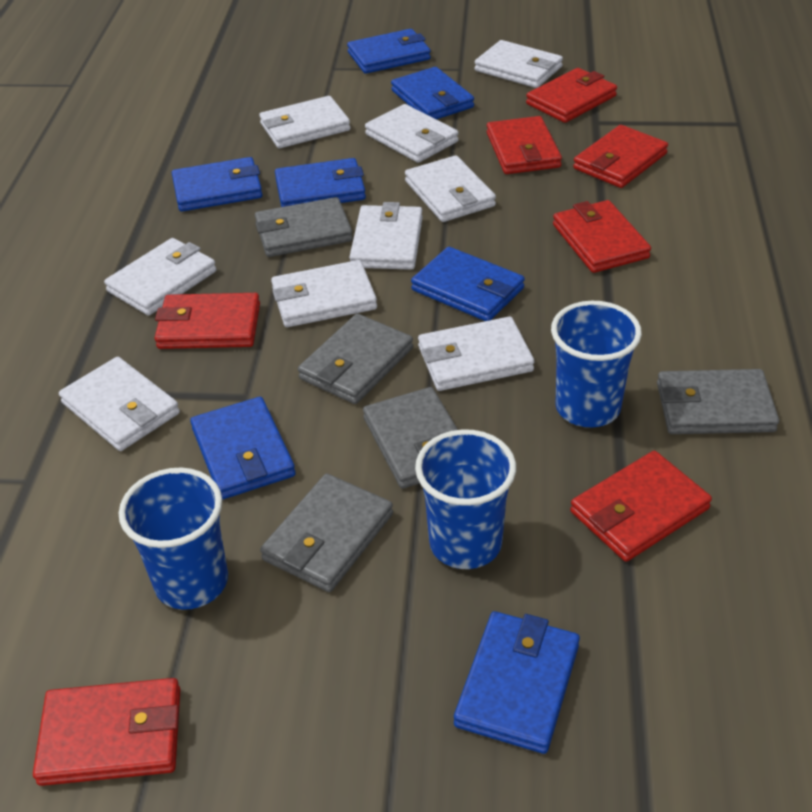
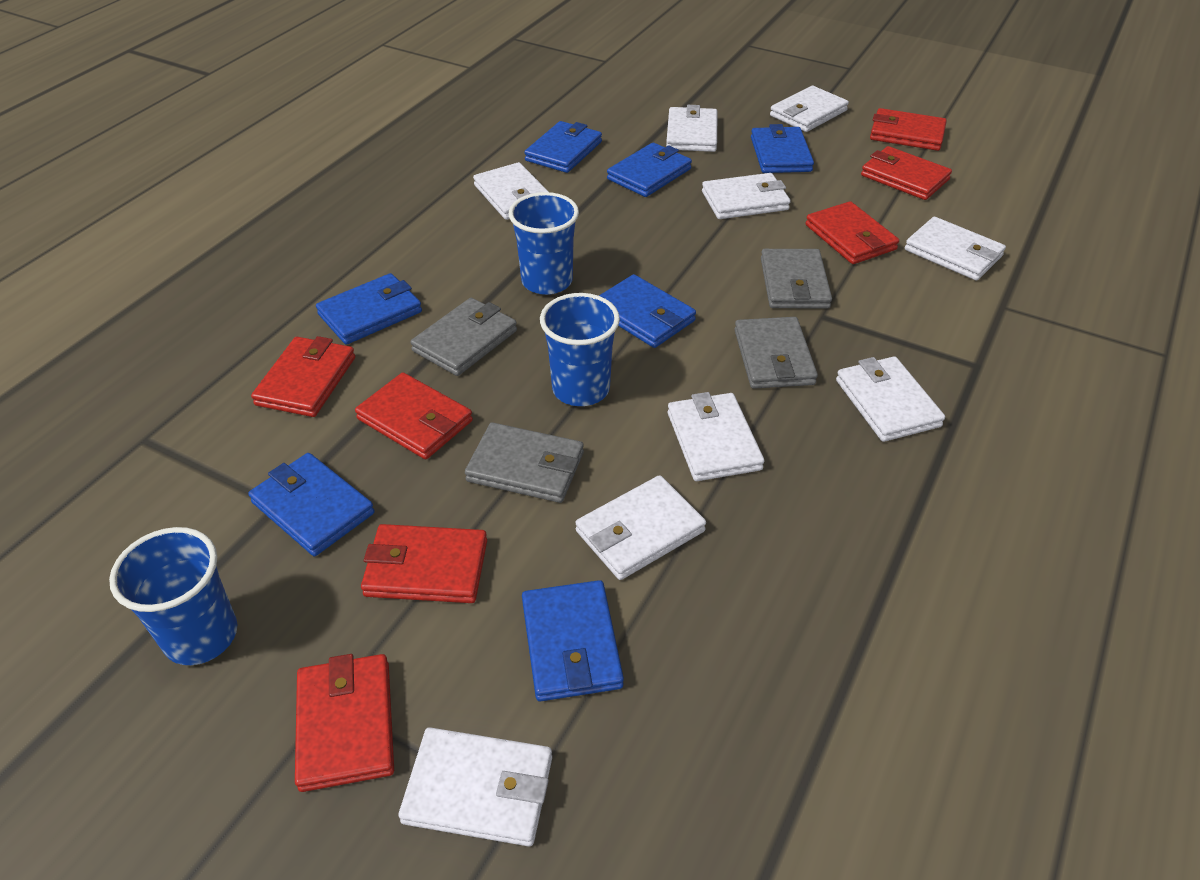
grey wallet: [255,197,353,257] [260,474,393,592] [298,314,413,404] [363,387,458,489] [657,369,779,434] = 5 -> [410,298,517,376] [465,422,584,503] [734,317,818,389] [761,249,832,309] = 4

